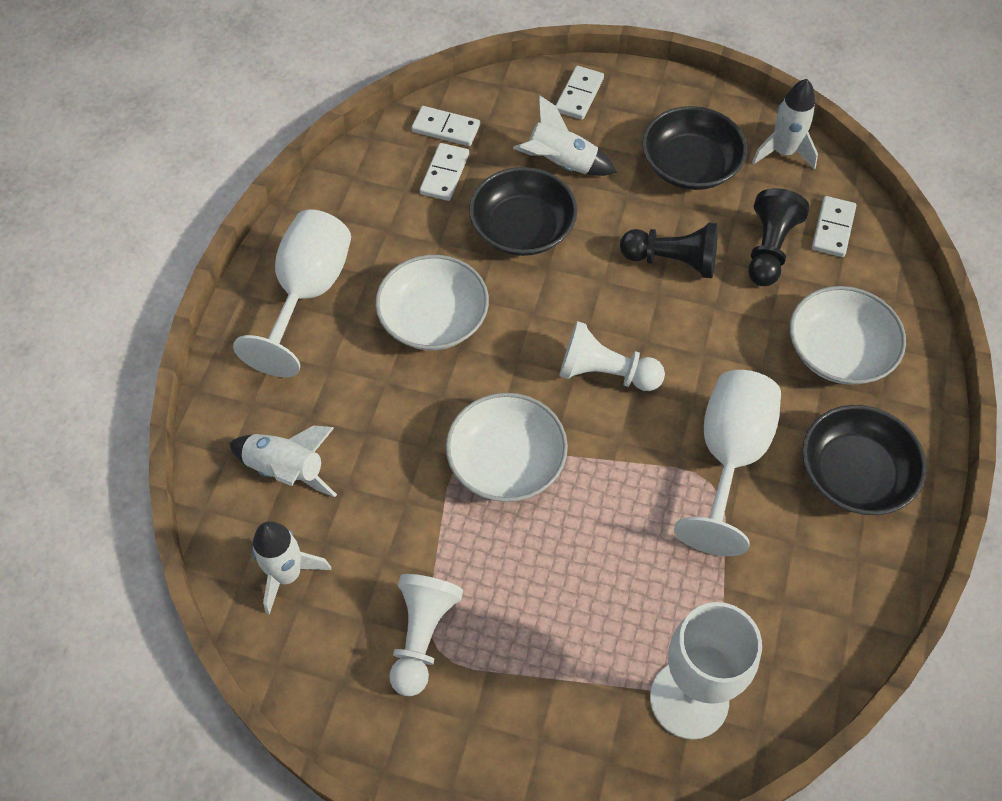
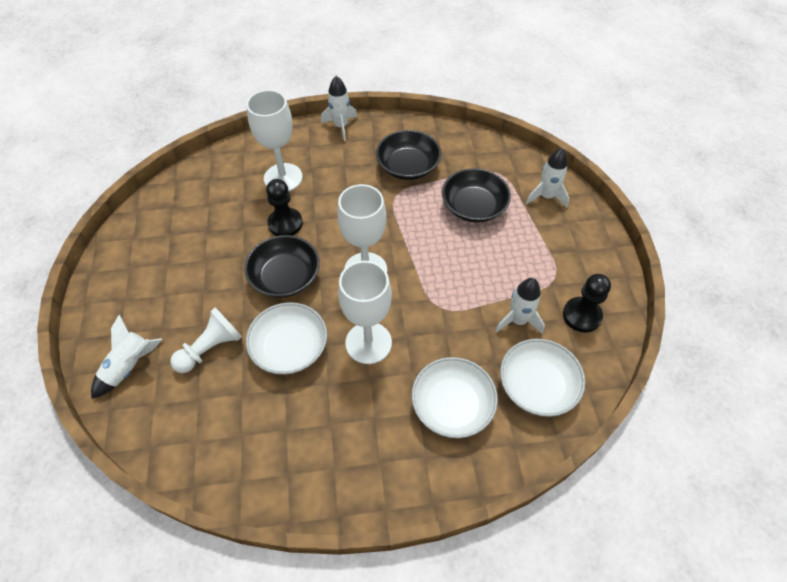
white domino: [411,106,480,146] [420,143,469,201] [556,66,604,120] [812,196,856,257] = 4 -> none = 0
white pawn: [390,574,463,696] [559,321,665,391] = 2 -> [170,307,242,373] = 1

